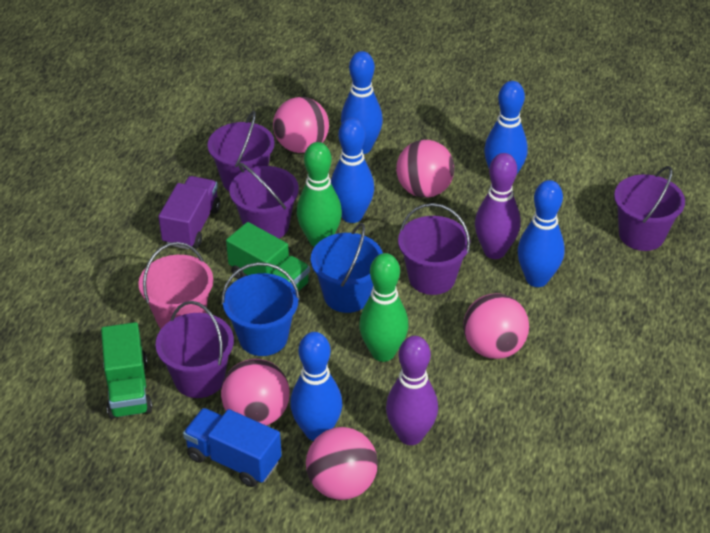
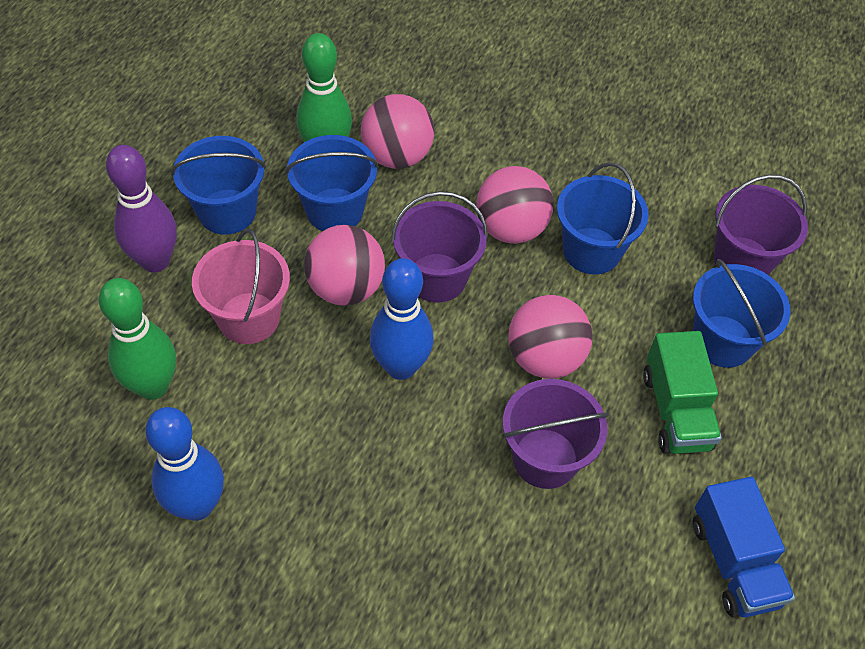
blue bowling pin: [290,332,342,441] [331,118,374,223] [341,51,383,154] [484,81,528,174] [517,180,565,287] = 5 -> [145,407,224,521] [370,258,433,380] = 2
blue bucket: [221,262,300,356] [311,223,383,313] = 2 -> [171,136,266,235] [285,135,379,231] [557,162,649,275] [693,259,790,368] = 4
green truck: [101,322,152,419] [226,222,310,292] = 2 -> [643,331,722,454] = 1
pink ball: [221,359,290,426] [273,97,329,153] [306,427,378,500] [396,140,455,198] [463,293,529,359] = 5 -> [304,225,385,306] [361,94,434,169] [476,166,554,244] [508,295,593,379] = 4
purple bowling pin: [386,336,438,445] [475,153,521,259] = 2 -> [106,145,177,273] = 1
purple bucket: [156,301,234,398] [208,111,274,191] [229,162,299,238] [398,203,470,295] [614,166,685,251] = 5 -> [391,191,488,302] [502,379,609,489] [714,175,808,275] = 3
purple truck: [158,176,220,249] = 1 -> none = 0

